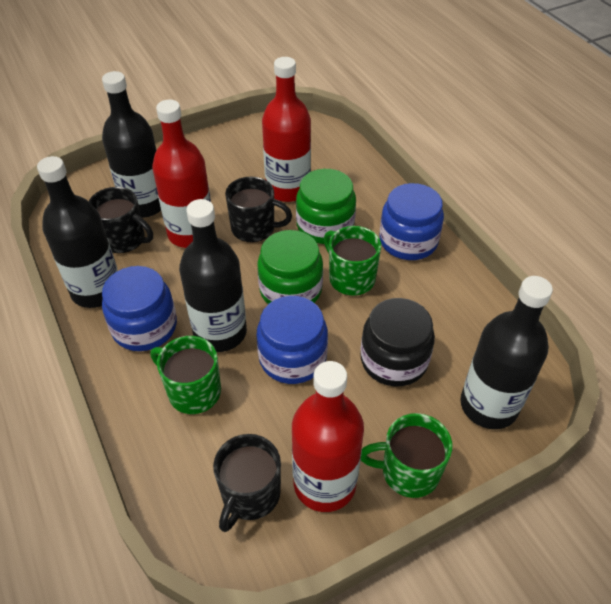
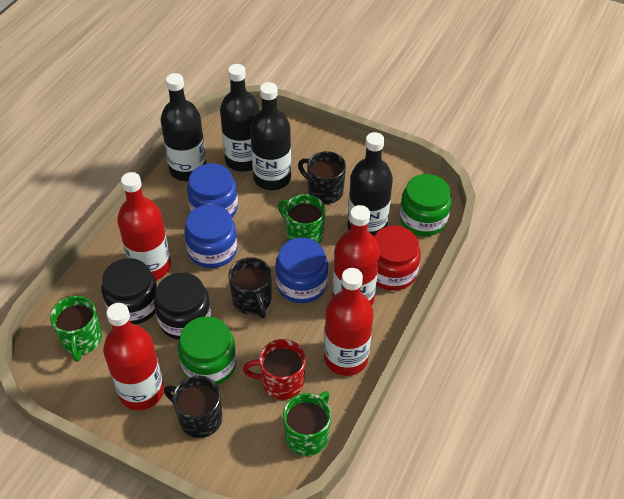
black jar: [360,298,435,386] = 1 -> [102,258,157,325] [154,272,211,340] = 2
red bottle: [152,100,211,248] [262,57,311,202] [292,361,364,512] = 3 -> [103,303,164,410] [117,172,171,280] [324,268,373,376] [333,205,380,306] = 4
red jar: none = 0 -> [374,226,421,291] = 1
red mug: none = 0 -> [243,339,306,400] = 1

